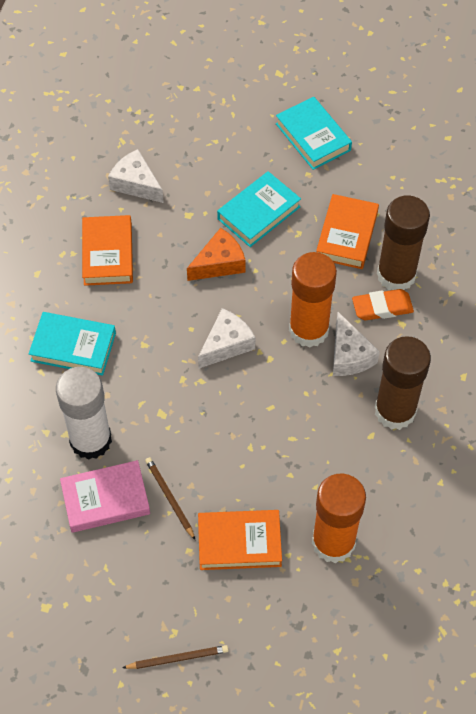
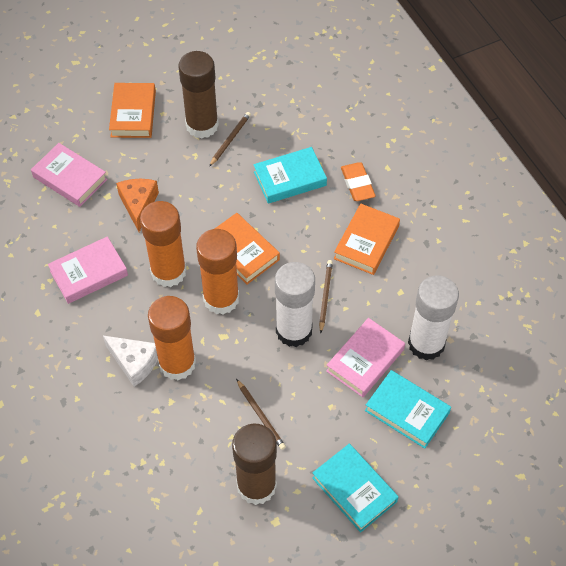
brown pencil: [122,645,229,669] [145,457,195,540] = 2 -> [209,112,251,167] [236,379,286,450] [319,260,333,333] = 3
orange glue stick: [289,252,337,347] [312,474,366,563] = 2 -> [140,201,187,287] [148,296,196,380] [196,229,239,315] = 3
pink book: [60,460,150,533] = 1 -> [31,143,107,207] [48,236,128,304] [326,318,405,397] = 3
white cheese: [108,149,164,203] [198,308,256,369] [333,312,380,376] = 3 -> [103,336,158,387] = 1
white glue stick: [56,367,112,460] = 1 -> [275,262,315,347] [408,275,459,361] = 2

